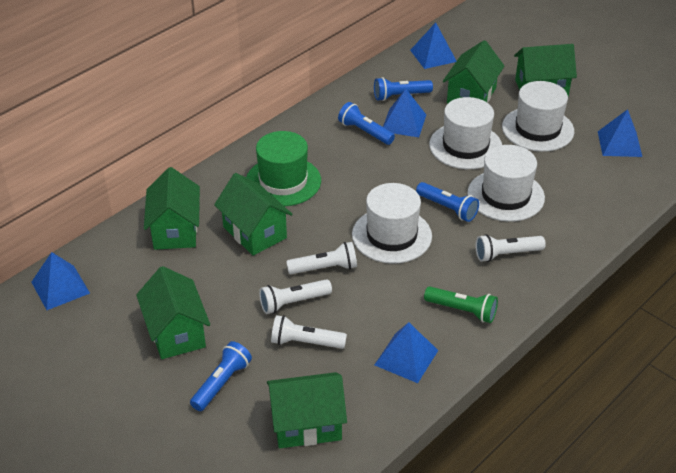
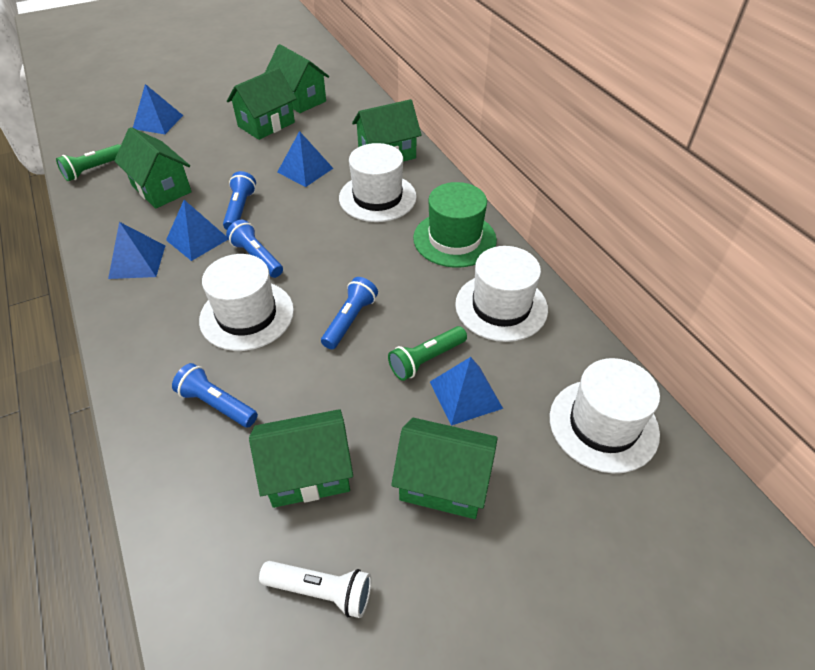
green flashlight: [424,286,498,323] = 1 -> [56,144,121,181] [388,326,467,381] = 2
white flashlight: [259,279,332,314] [271,315,347,349] [286,242,357,274] [475,234,546,262] = 4 -> [259,561,372,618] = 1

